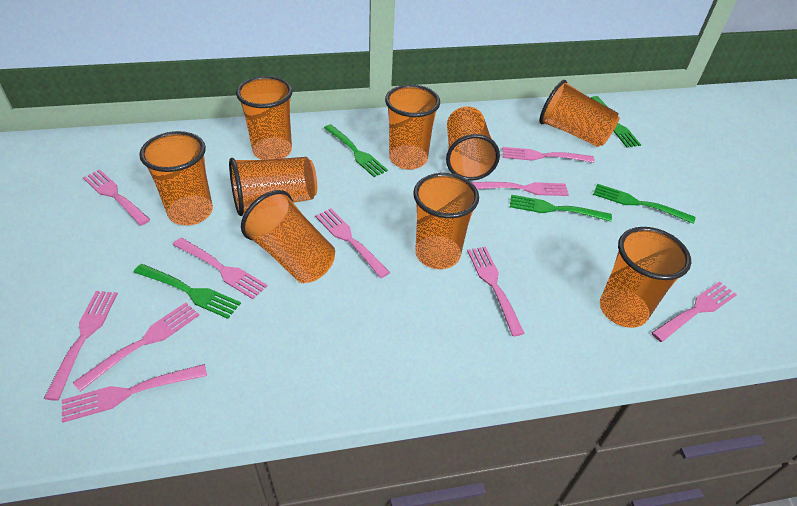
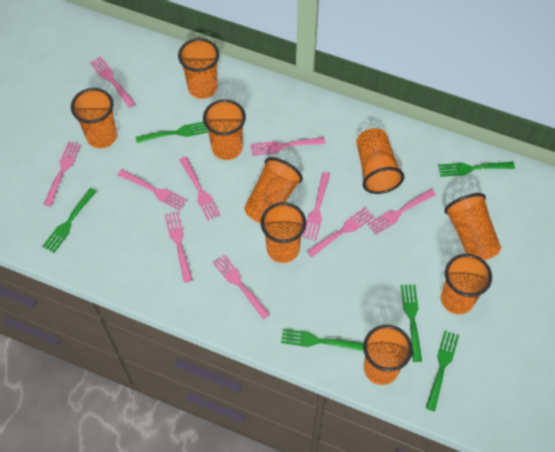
green fork: [134,264,241,319] [324,124,388,177] [510,195,612,221] [591,96,641,147] [593,184,696,224] = 5 -> [42,188,97,253] [136,122,208,143] [281,329,364,352] [401,284,422,362] [426,331,459,411] [438,162,515,177] = 6

